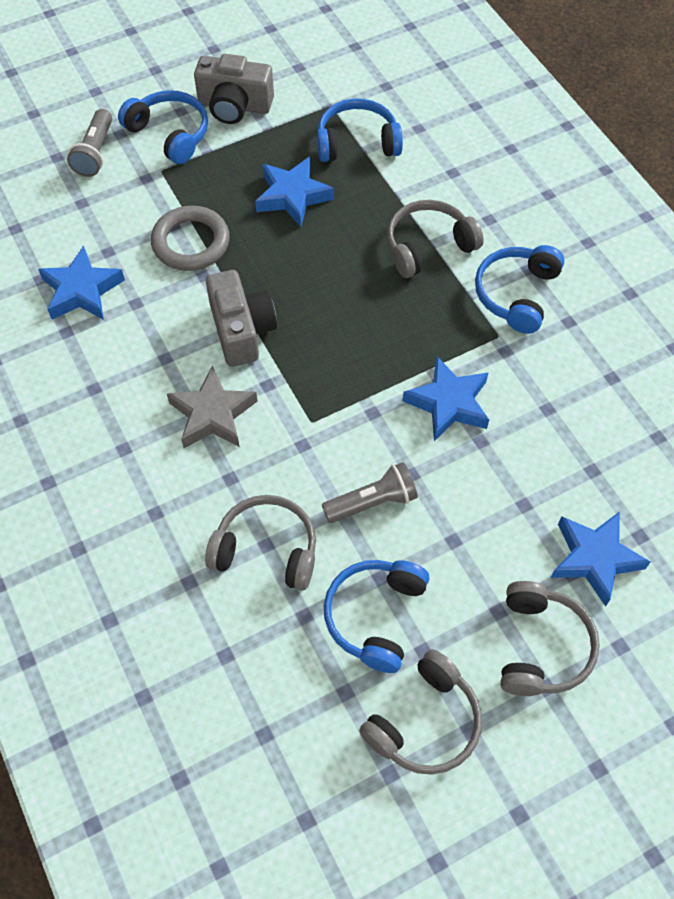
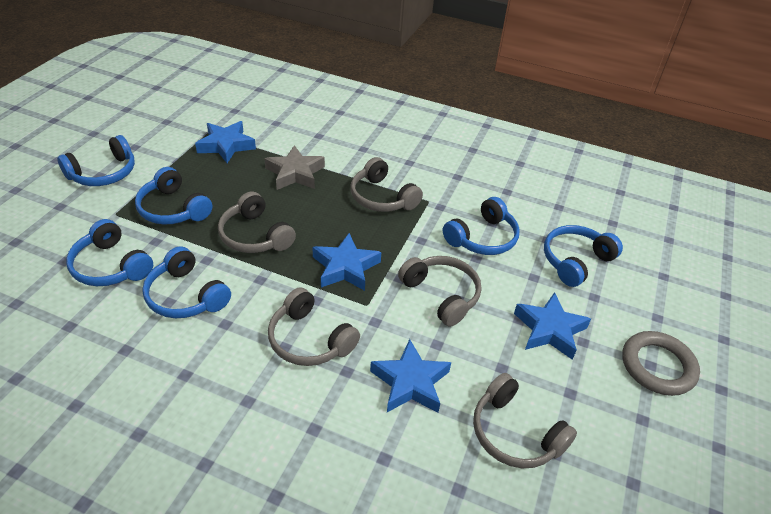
blue headphones: [118,90,208,164] [317,99,403,162] [324,560,429,673] [475,245,564,334] = 4 -> [57,135,135,186] [66,219,153,286] [135,167,212,225] [142,246,231,318] [443,197,520,255] [544,225,623,287] = 6
grey camera: [194,54,274,124] [206,270,277,367] = 2 -> none = 0
grey flashlight: [67,109,112,177] [322,462,418,523] = 2 -> none = 0
grey headphones: [205,495,316,590] [359,650,482,775] [387,200,484,278] [501,581,600,696] = 4 -> [218,191,296,253] [268,287,360,366] [351,157,423,212] [398,256,482,327] [473,373,577,468] = 5

